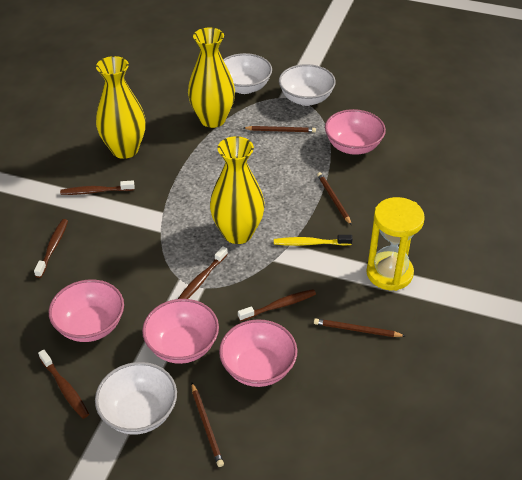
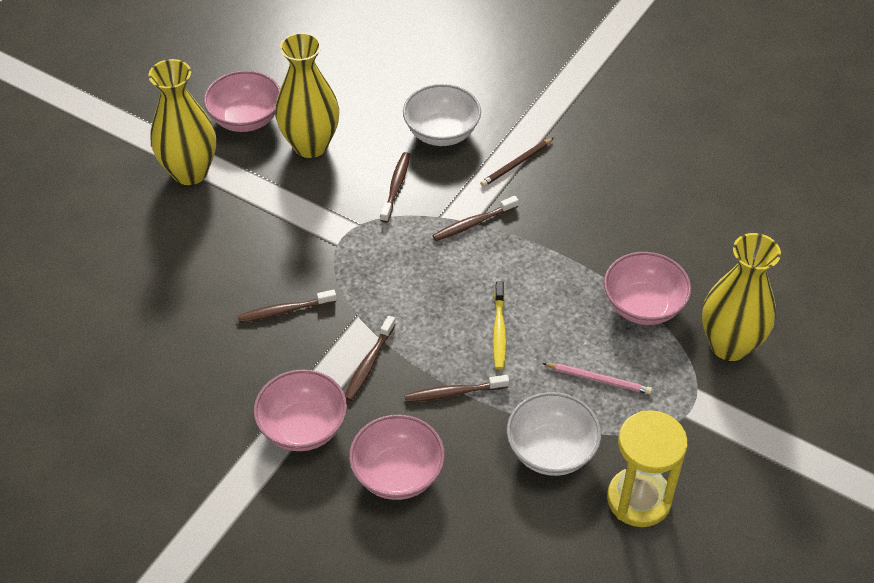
brown pencil: [192,383,224,467] [244,126,316,132] [314,318,405,337] [317,172,352,225] = 4 -> [480,138,554,187] = 1
pink pencil: none = 0 -> [542,363,652,394] = 1
white bowl: [95,362,177,434] [223,53,272,94] [279,64,336,106] = 3 -> [403,84,481,146] [507,392,601,476] = 2

